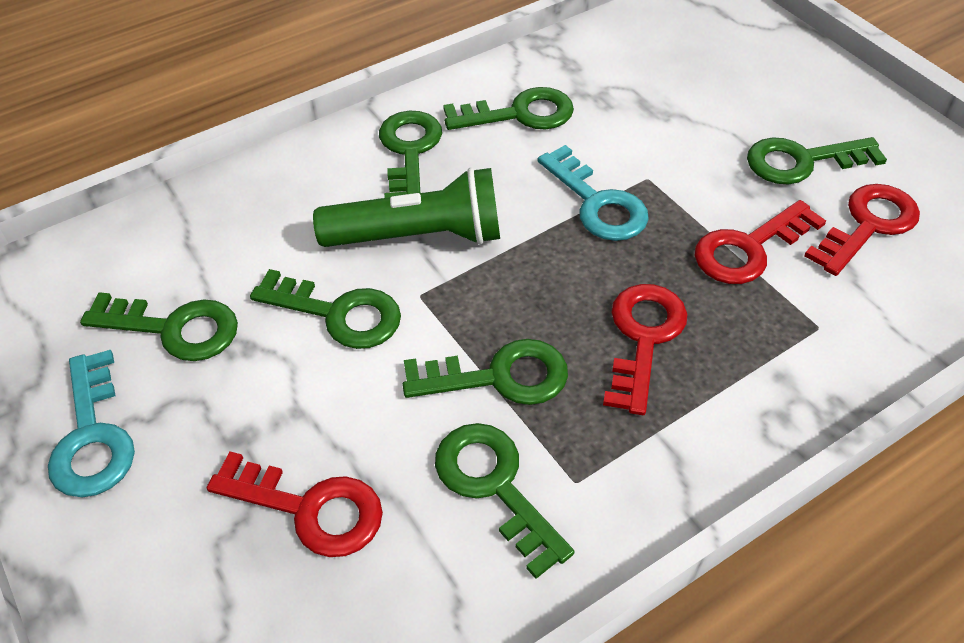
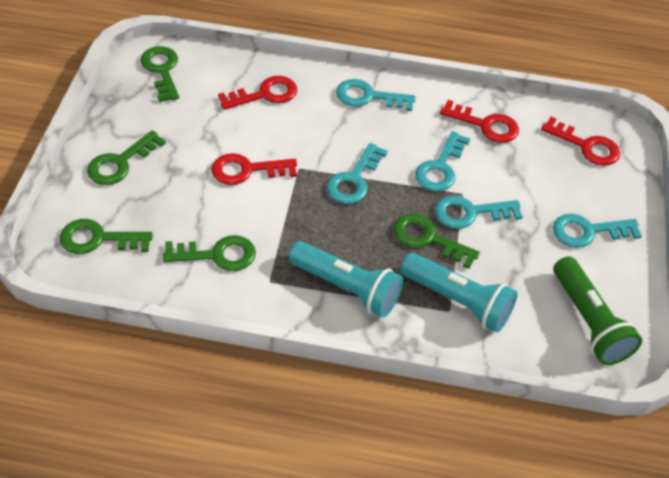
green key: [80,292,238,361] [250,269,401,349] [379,110,442,198] [402,339,568,405] [435,423,575,579] [443,87,574,130] [747,137,887,185] = 7 -> [60,219,153,254] [87,130,166,185] [140,46,179,102] [163,235,256,271] [393,213,480,269] = 5
turquoise flashlight: none = 0 -> [288,241,403,318] [400,253,518,332] = 2
turquoise key: [48,350,135,497] [538,145,649,241] = 2 -> [326,143,388,204] [336,79,416,111] [415,131,470,192] [435,195,523,229] [553,214,642,248] = 5

